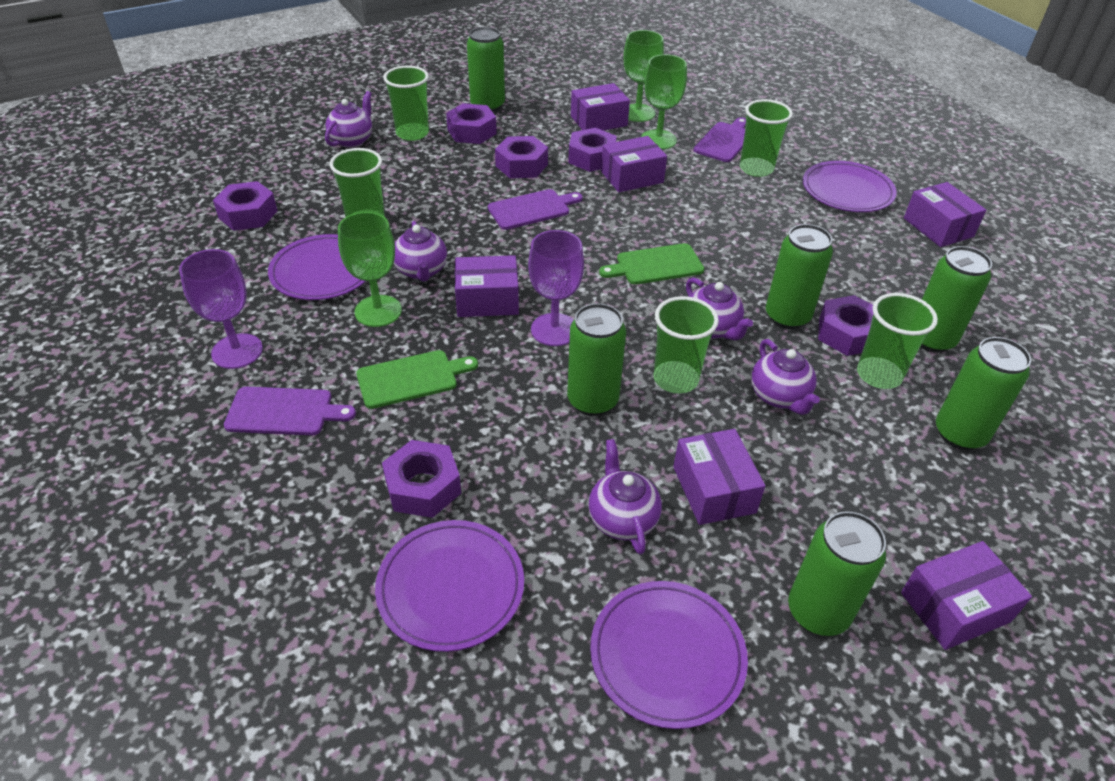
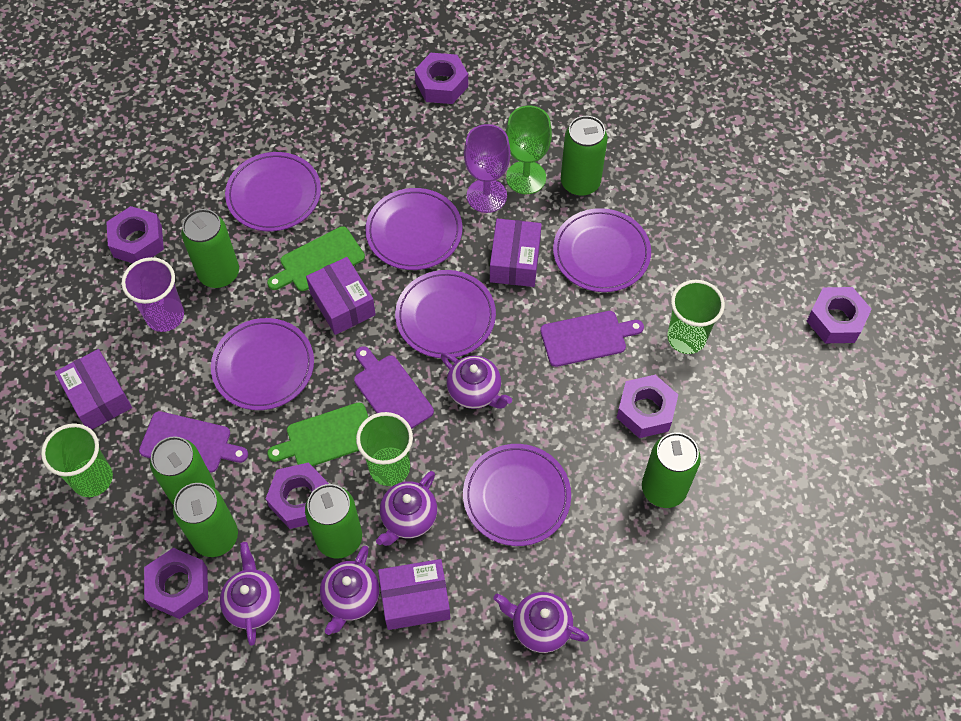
green cup: [329,148,385,217] [383,65,429,141] [654,296,719,393] [740,99,793,177] [857,293,938,389] = 5 -> [41,423,113,497] [356,412,413,486] [667,280,725,354] = 3
green goblet: [338,212,402,327] [623,30,664,122] [641,54,687,149] = 3 -> [506,106,552,194] = 1
purple box: [455,255,519,317] [571,83,630,131] [601,136,667,193] [673,429,765,525] [901,541,1032,650] [904,182,986,247] = 6 -> [55,349,132,429] [306,257,376,335] [378,559,450,630] [490,219,542,287] = 4
purple cup: none = 0 -> [122,257,184,332] = 1
purple goblet: [179,249,263,369] [528,230,584,346] = 2 -> [464,124,511,213] = 1
purple plate: [268,234,366,300] [375,520,524,652] [590,581,748,729] [803,161,897,212] = 4 -> [211,318,314,410] [225,152,321,231] [365,188,462,270] [395,270,496,358] [463,444,571,546] [553,208,651,292] = 6

